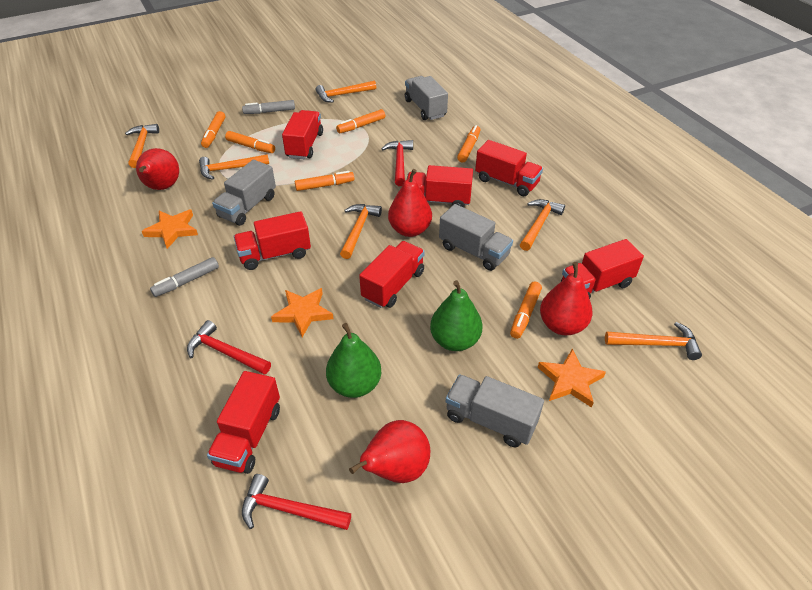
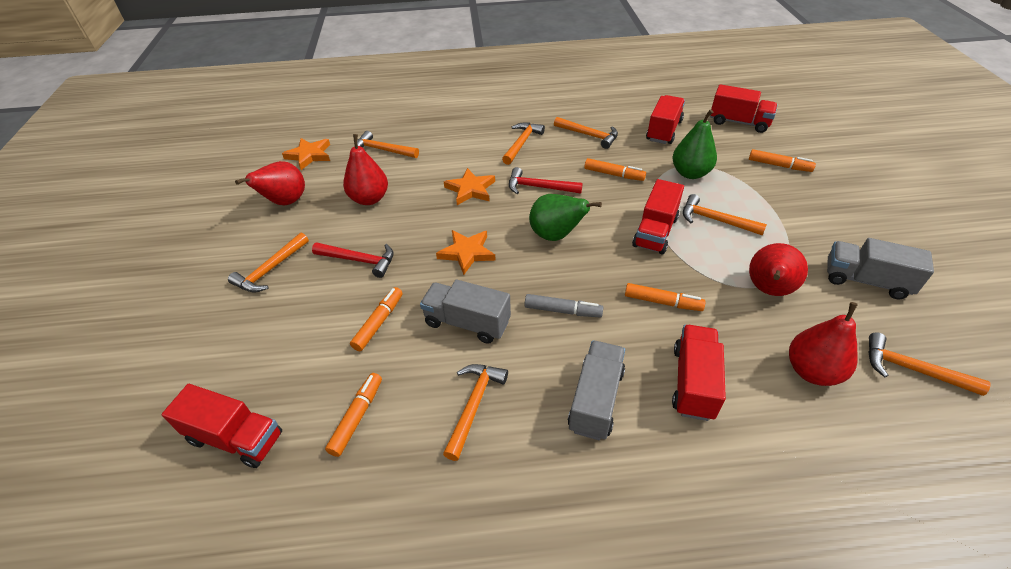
grey marker: [150,257,219,297] [242,100,295,114] = 2 -> [525,294,603,317] = 1
grey truck: [212,160,276,226] [405,76,448,120] [439,204,513,271] [446,374,544,447] = 4 -> [420,280,511,344] [568,340,625,440] [827,238,934,299] = 3
orange hammer: [125,124,159,168] [199,154,269,179] [316,81,376,103] [340,204,382,259] [520,199,565,251] [605,322,702,360] = 6 -> [228,232,309,293] [354,131,419,158] [443,364,508,461] [502,122,545,165] [554,117,618,149] [683,194,767,235] [868,332,991,396] = 7
orange marker: [201,111,225,148] [225,131,275,153] [295,171,354,191] [336,109,385,133] [457,125,480,162] [510,281,542,339] = 6 -> [325,373,382,457] [350,287,403,351] [584,158,646,181] [625,283,706,311] [749,149,816,172] = 5
red hammer: [187,320,271,375] [242,474,351,530] [381,140,413,186] = 3 -> [312,243,393,278] [509,167,583,194] = 2
red truck: [207,371,280,474] [234,211,311,270] [282,110,323,159] [359,241,425,308] [407,165,473,208] [475,140,543,196] [561,239,644,299] = 7 -> [162,384,282,468] [632,179,684,254] [646,95,685,144] [672,325,726,421] [710,84,778,133] = 5

